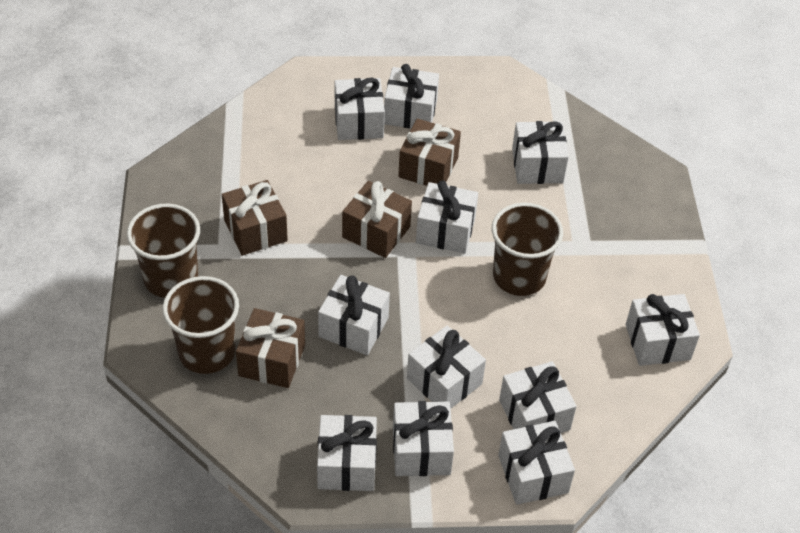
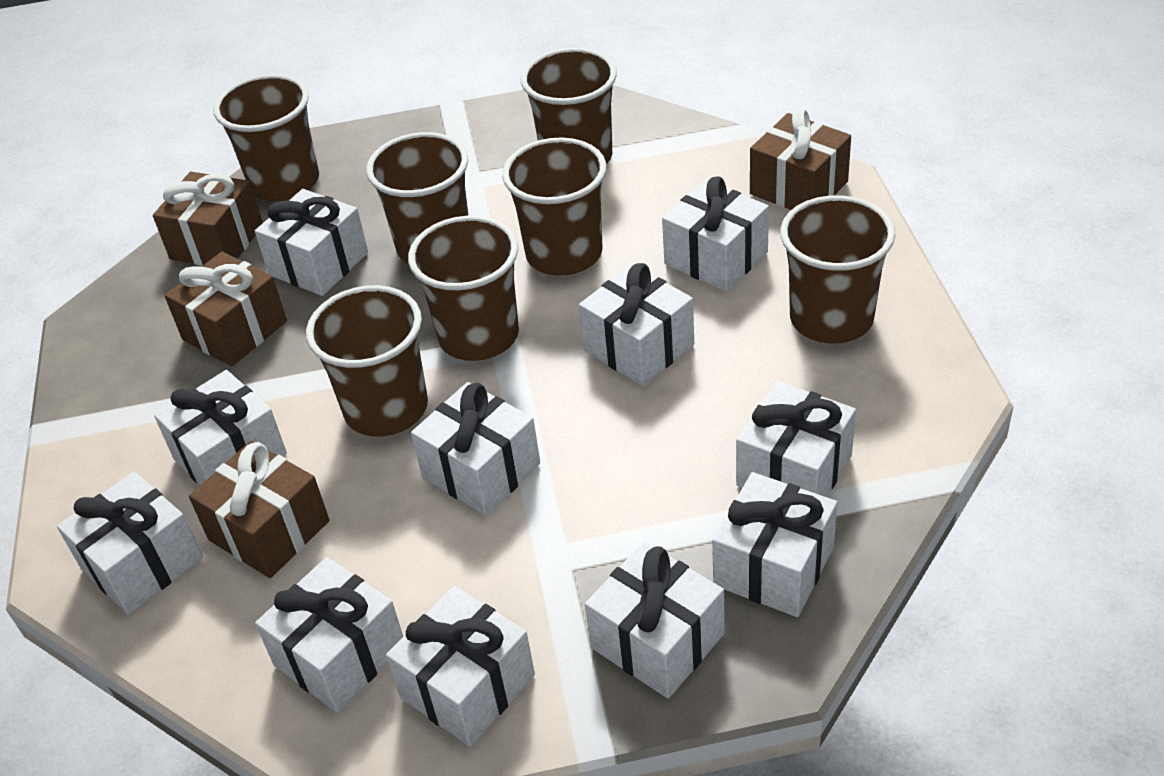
brown cup: [127,204,200,298] [162,276,239,374] [492,203,563,296] = 3 -> [213,74,319,201] [306,285,428,437] [366,132,469,264] [408,216,519,361] [502,137,606,276] [521,48,617,164] [780,195,895,343] = 7

